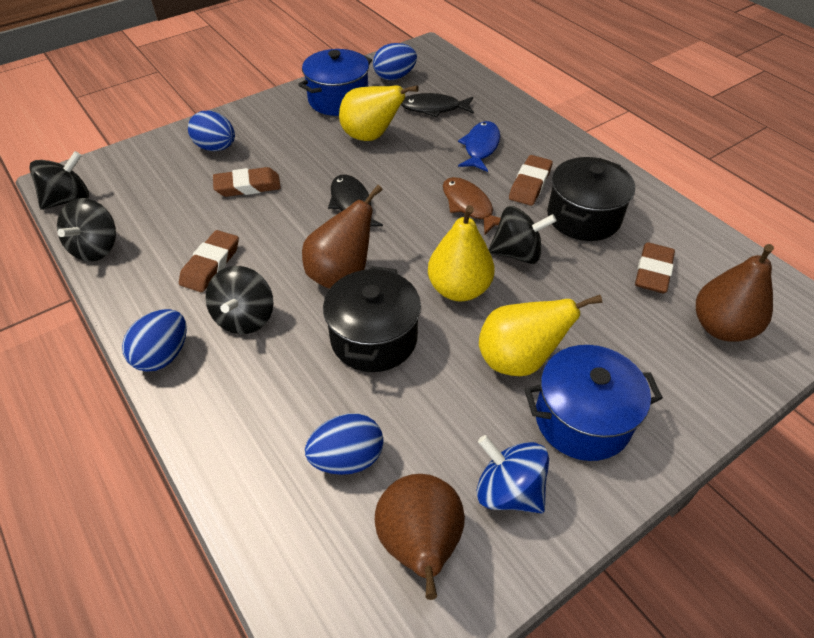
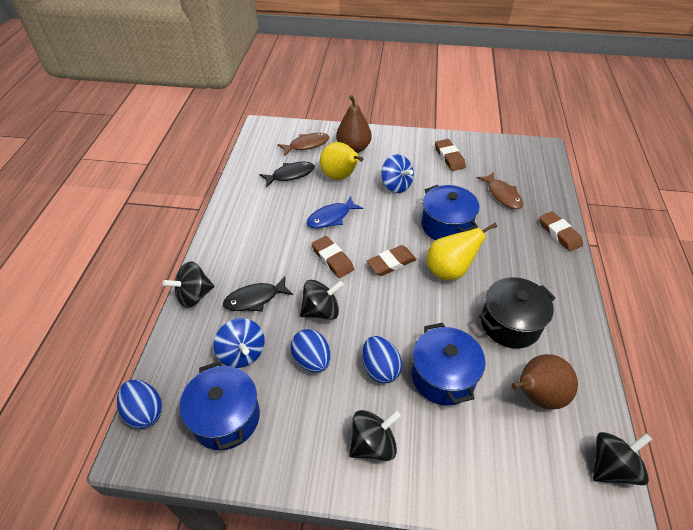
black pot: [323,266,421,372] [547,157,635,241] = 2 -> [479,277,555,348] = 1
blue egg: [122,309,187,372] [188,111,235,151] [305,413,383,475] [373,43,417,80] = 4 -> [117,379,162,429] [291,329,331,373] [362,336,402,383] = 3
blue pot: [298,49,372,116] [524,345,663,461] = 2 -> [180,361,260,451] [411,323,485,406] [421,185,479,240] = 3
blue spinning top: [477,435,549,513] = 1 -> [214,318,265,368] [381,154,414,193] = 2
brown fish: [443,177,501,234] = 1 -> [277,133,329,156] [477,172,523,209] = 2
brown pear: [302,185,383,289] [375,474,465,600] [696,244,774,342] = 3 -> [336,95,371,153] [511,354,578,410] = 2
yellow pear: [339,85,419,141] [428,205,495,301] [479,295,602,376] = 3 -> [320,142,364,180] [426,223,497,280] = 2

